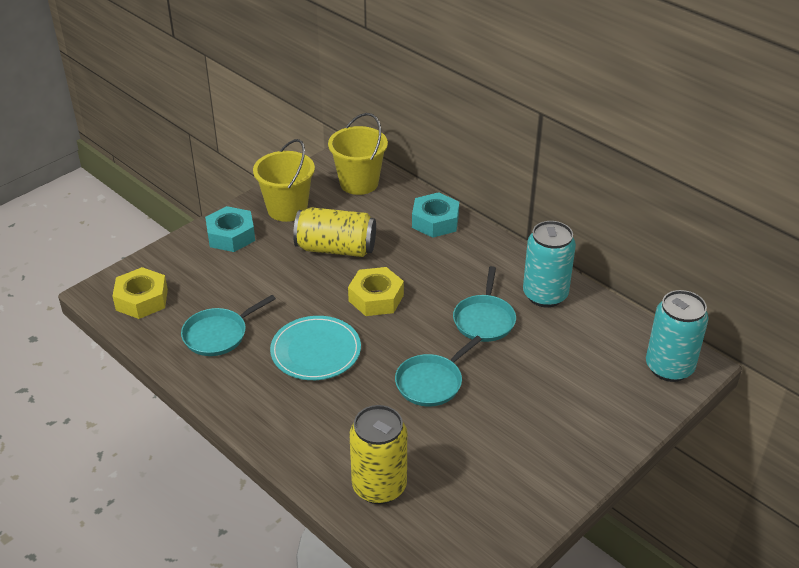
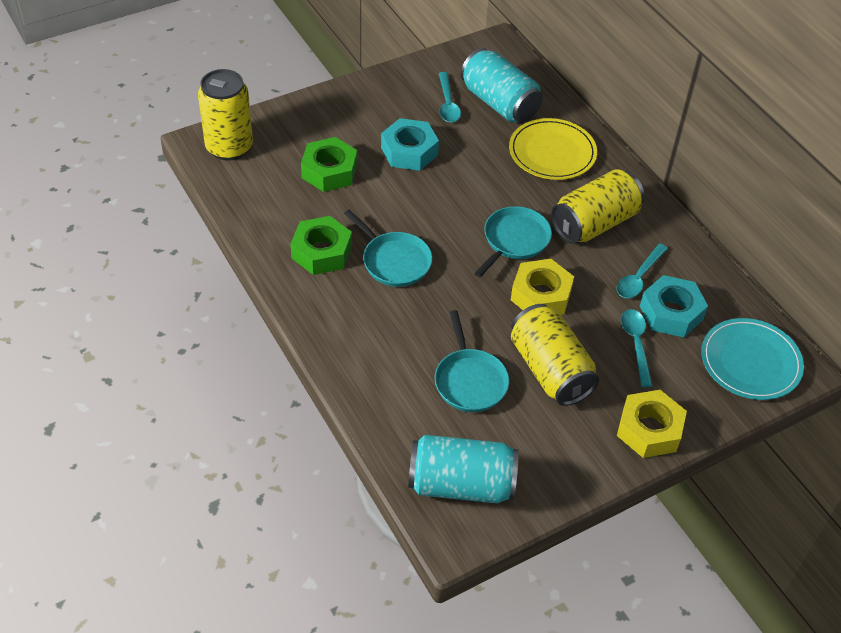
green nut: none = 0 -> [291,216,352,275] [301,137,358,192] = 2
turquoise spoon: none = 0 -> [439,72,461,123] [617,244,668,298] [621,309,653,387] = 3
yellow bucket: [253,139,315,222] [328,113,388,195] = 2 -> none = 0
yellow can: [293,207,376,257] [349,405,407,504] = 2 -> [198,69,253,161] [511,304,599,406] [551,169,645,244] = 3
yellow plate: none = 0 -> [509,118,597,180] = 1

